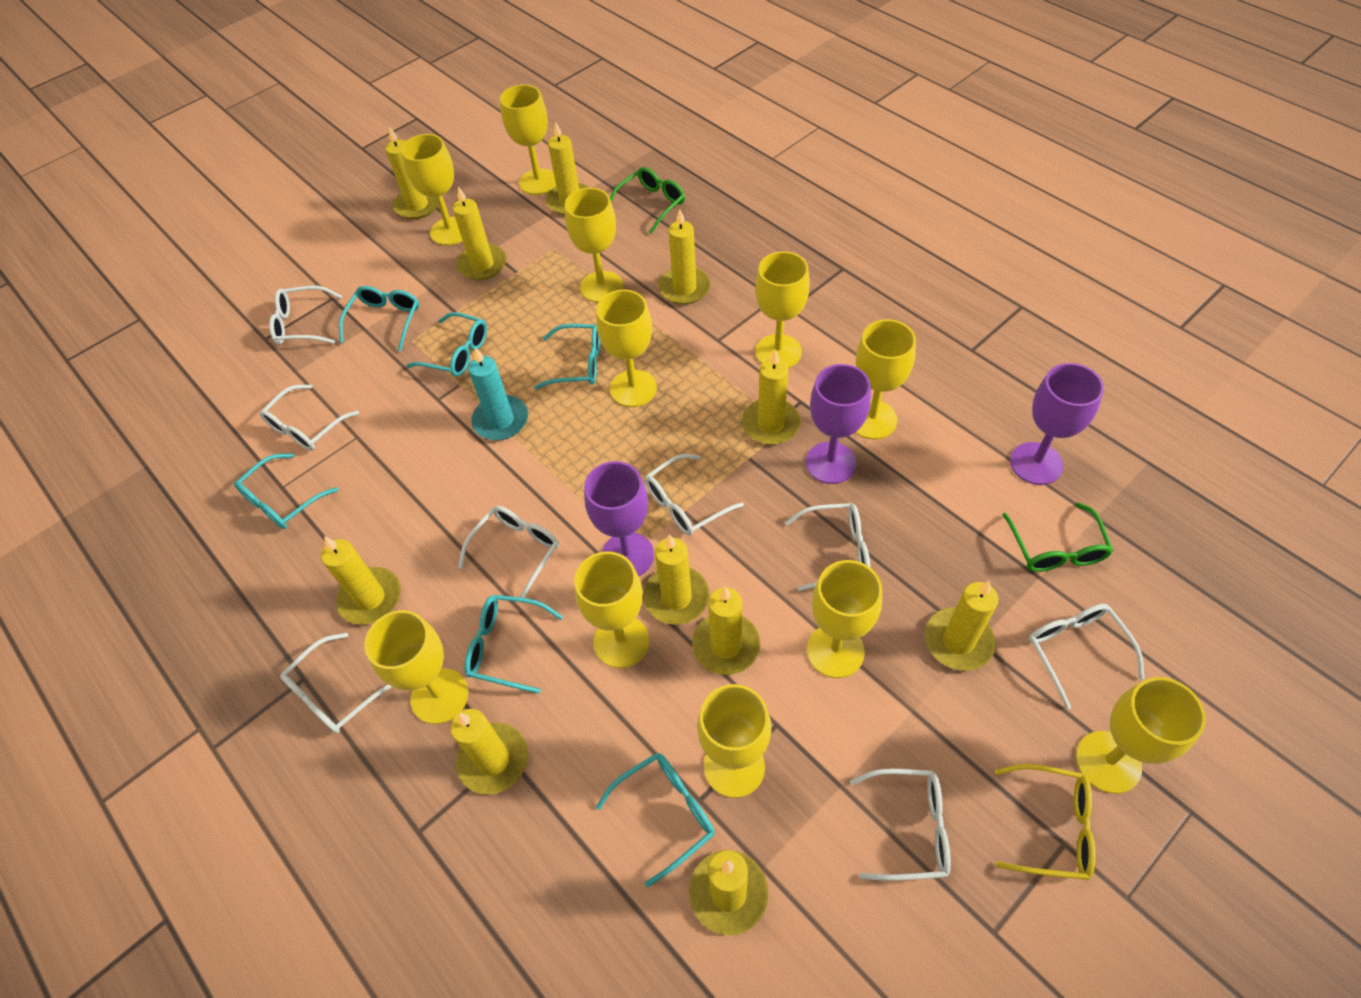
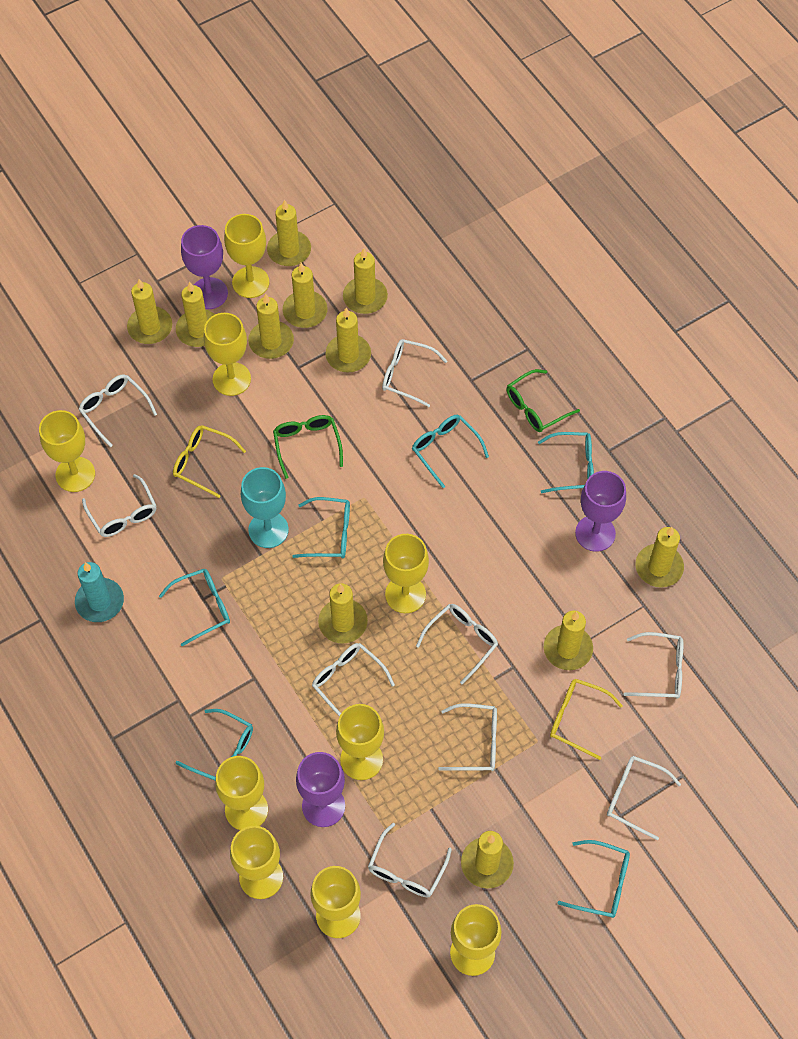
turquoise goblet: none = 0 -> [241,467,289,548] = 1
white glasses: [260,385,359,451] [269,286,342,345] [280,633,392,733] [458,506,559,598] [645,454,744,535] [785,503,871,591] [850,768,951,881] [1028,604,1144,709] = 8 -> [78,374,157,448] [82,474,156,537] [312,643,395,716] [368,823,452,897] [382,339,447,407] [416,604,498,685] [438,703,497,771] [607,756,681,840] [624,632,684,699] = 9
yellow glasses: [995,764,1096,880] = 1 -> [173,425,246,498] [550,678,623,760] = 2
yellow goblet: [364,610,468,724] [401,134,463,246] [500,84,556,195] [565,188,623,303] [574,552,650,668] [596,290,657,407] [697,684,771,798] [755,251,810,368] [807,560,882,678] [855,319,916,440] [1076,677,1206,794] = 11 -> [39,410,95,492] [204,313,251,396] [215,756,268,830] [224,214,270,298] [230,826,283,899] [310,866,361,938] [336,704,384,780] [383,534,429,613] [450,904,502,976] = 9

